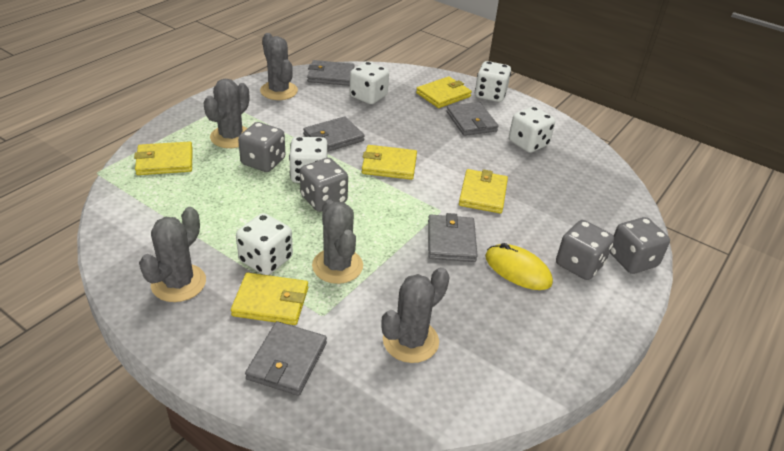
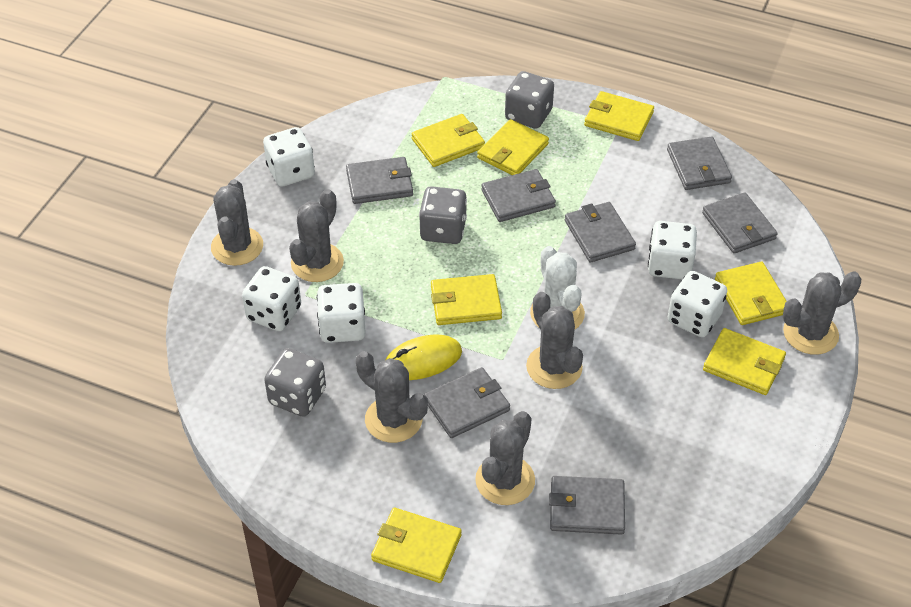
grey cactus: [139,207,206,302] [203,79,249,148] [260,33,298,100] [312,200,363,284] [381,267,450,363] = 5 -> [211,179,263,266] [289,189,344,282] [356,351,428,443] [475,411,535,505] [526,292,583,389] [783,272,861,355] = 6
grey dice: [238,122,285,172] [300,158,348,212] [556,220,614,280] [610,217,670,274] = 4 -> [264,348,326,417] [419,186,467,244] [505,71,554,129] = 3
grey wallet: [245,321,327,396] [303,116,365,152] [307,60,355,86] [428,213,478,262] [446,102,499,136] = 5 -> [346,157,413,204] [424,367,510,438] [481,169,556,222] [549,476,625,535] [565,202,636,263] [667,136,732,190] [702,193,778,253] = 7
white cactus: none = 0 -> [530,246,585,329] = 1
yellow wallet: [134,142,193,175] [231,273,308,325] [362,145,417,180] [416,76,472,108] [459,169,508,213] = 5 -> [371,508,462,583] [411,114,485,167] [431,274,502,325] [477,119,549,175] [584,91,654,141] [703,328,786,395] [715,262,787,325] = 7

